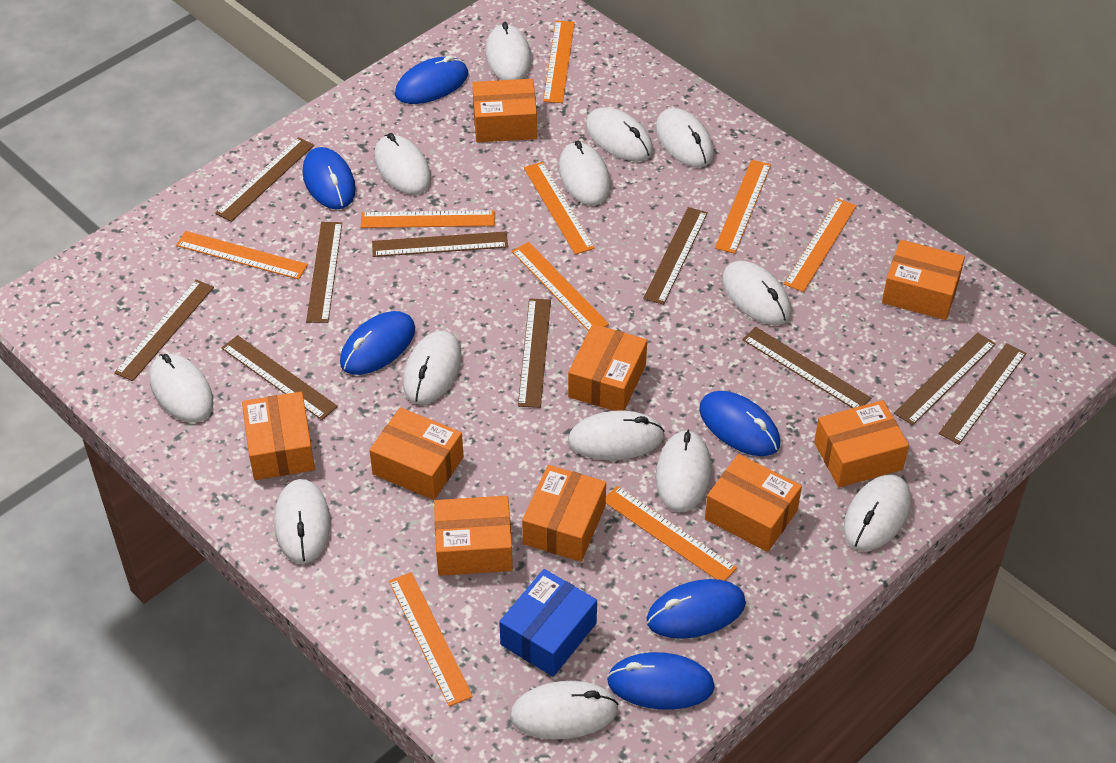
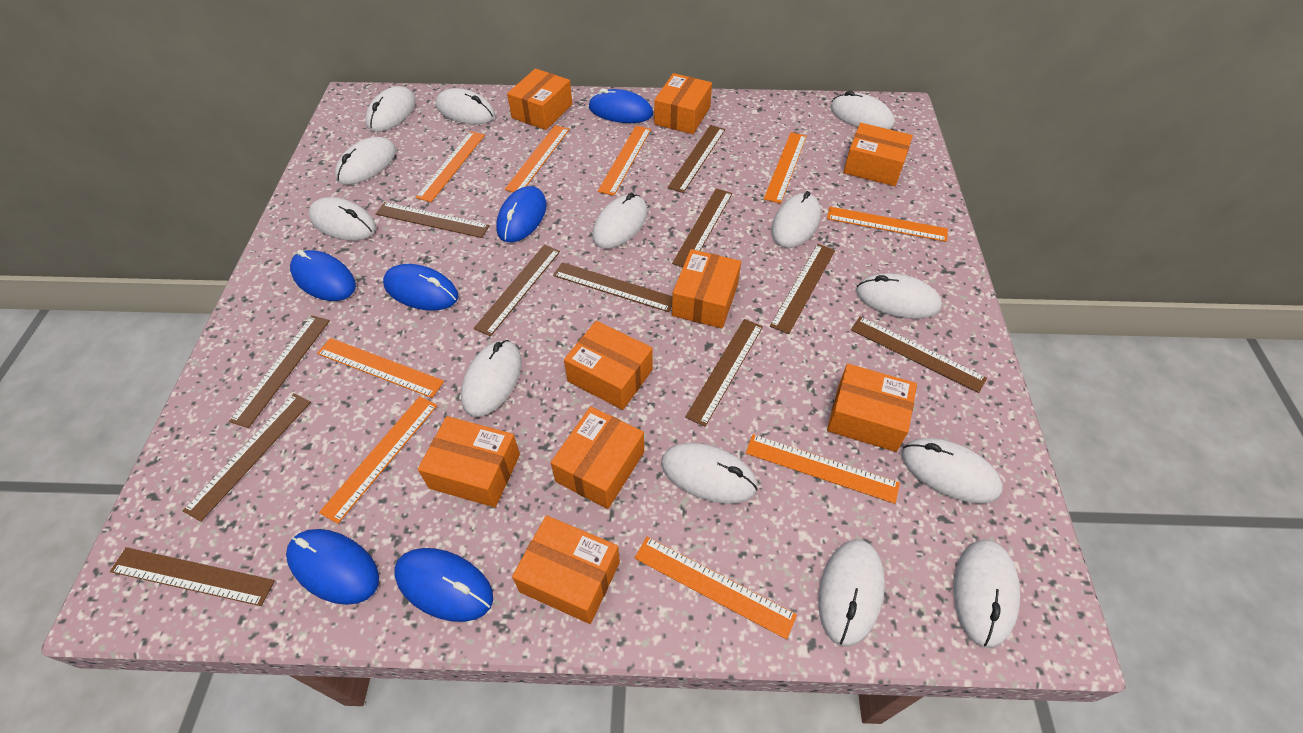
blue box: [499,569,597,677] = 1 -> none = 0
brown ruler: [114,280,214,381] [215,137,314,222] [221,335,338,420] [306,222,342,323] [372,231,508,257] [518,299,551,408] [643,207,708,305] [742,327,871,408] [894,332,996,426] [939,343,1026,444] = 10 -> [110,547,275,606] [183,393,311,522] [229,315,330,428] [376,202,490,238] [474,245,560,336] [553,262,672,312] [667,125,725,193] [672,188,732,267] [685,319,763,427] [770,244,835,334] [851,316,987,393] = 11

